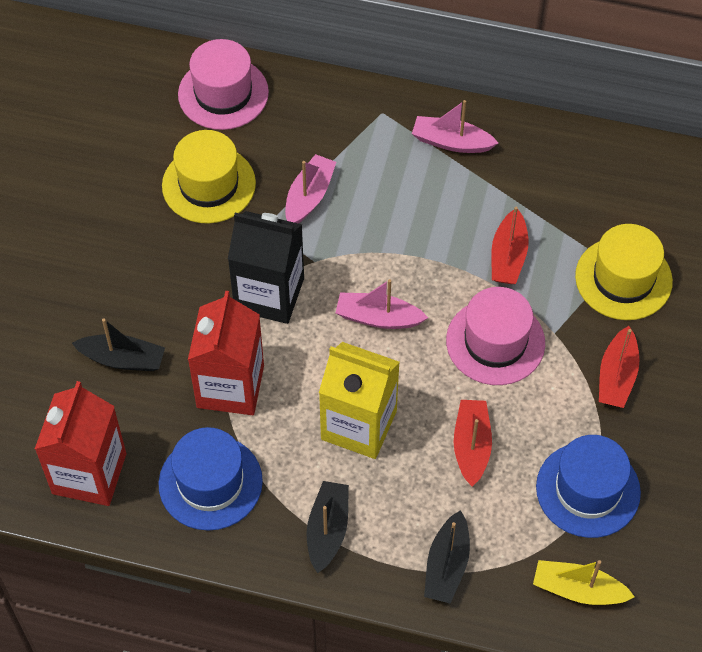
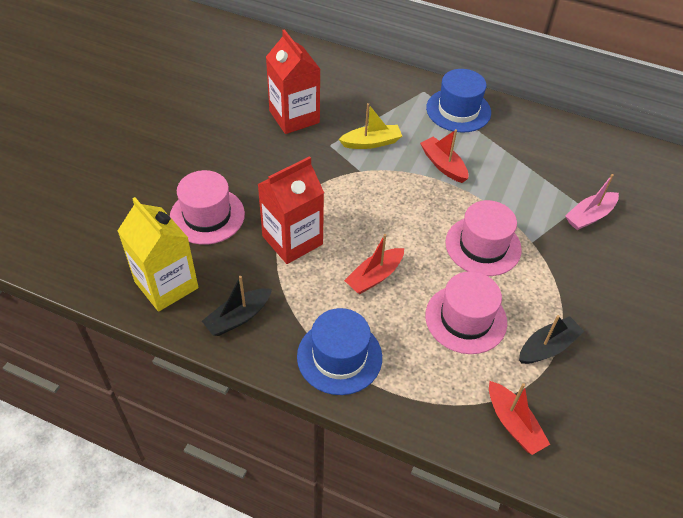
black boat: [72,318,165,371] [307,481,349,573] [424,510,470,603] = 3 -> [202,276,272,336] [519,315,584,364] = 2
black carton: [228,211,304,324] = 1 -> none = 0
pink boat: [285,154,336,224] [336,279,428,329] [412,100,498,153] = 3 -> [565,174,619,230] = 1
pink hat: [178,39,269,130] [446,287,545,385] = 2 -> [170,170,245,245] [425,271,507,354] [445,200,522,276] = 3
yellow hat: [162,130,256,224] [575,224,673,320] = 2 -> none = 0

